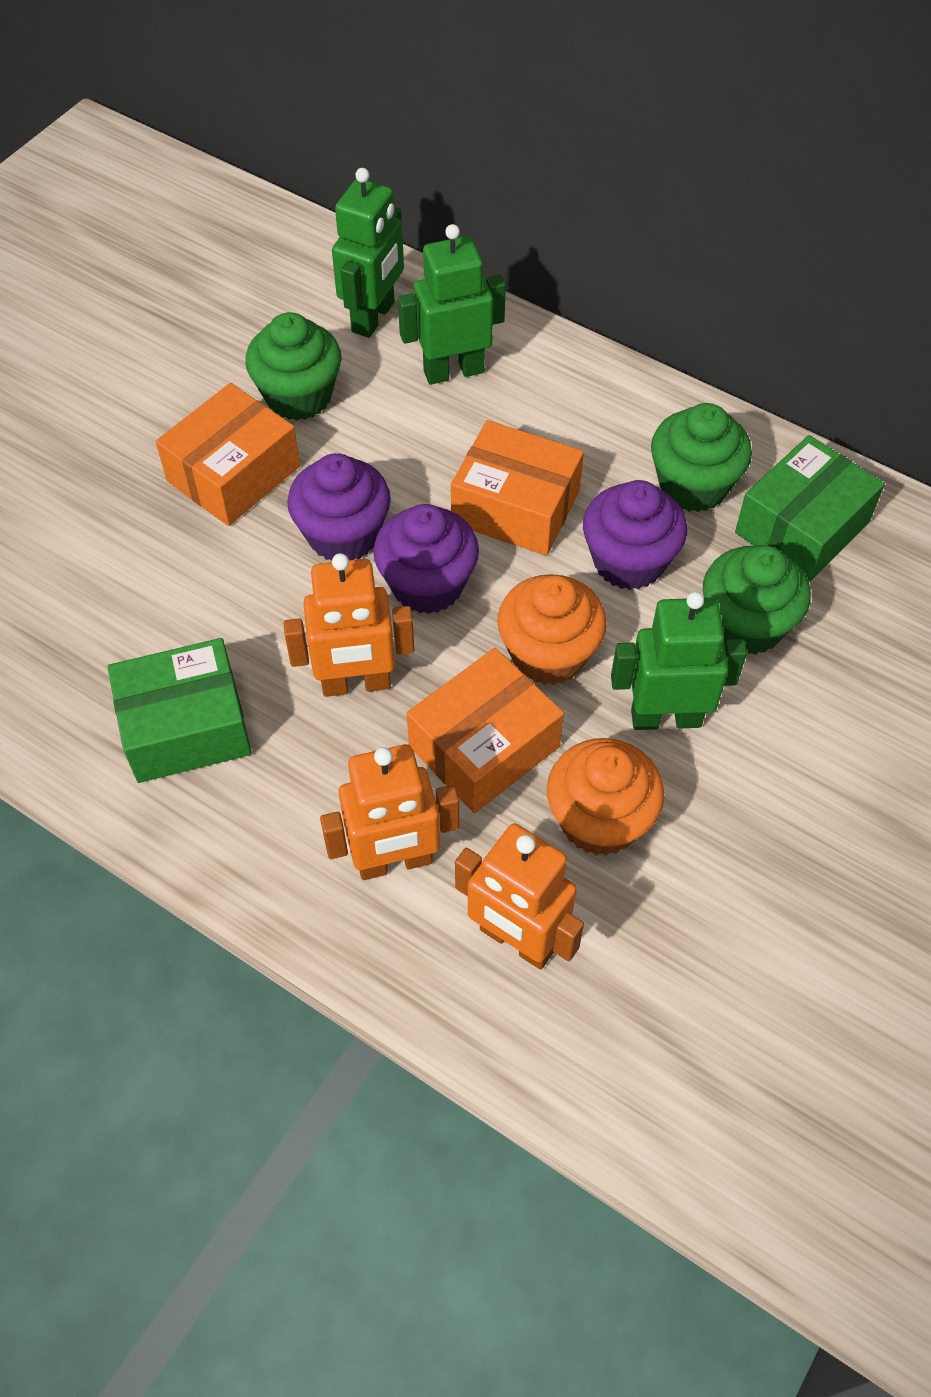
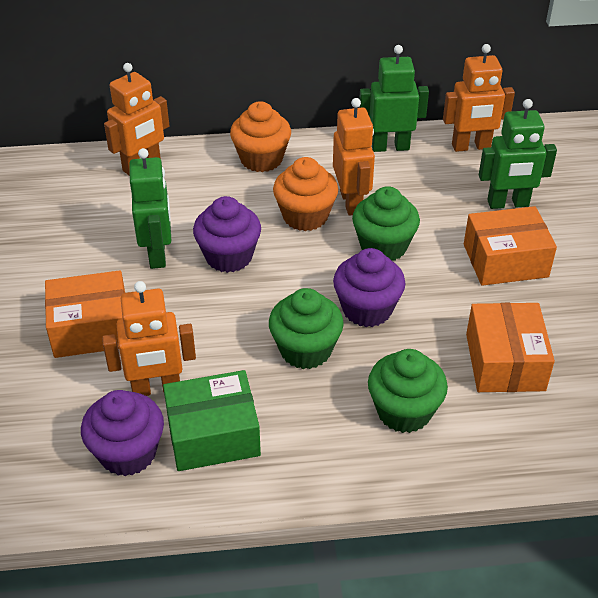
green box: [107,638,252,783] [735,435,885,582] = 2 -> [163,370,261,471] = 1
orange robot: [284,553,414,697] [320,744,459,880] [455,823,584,970] = 3 -> [102,281,196,396] [104,63,169,176] [333,98,375,216] [443,44,515,152] = 4

